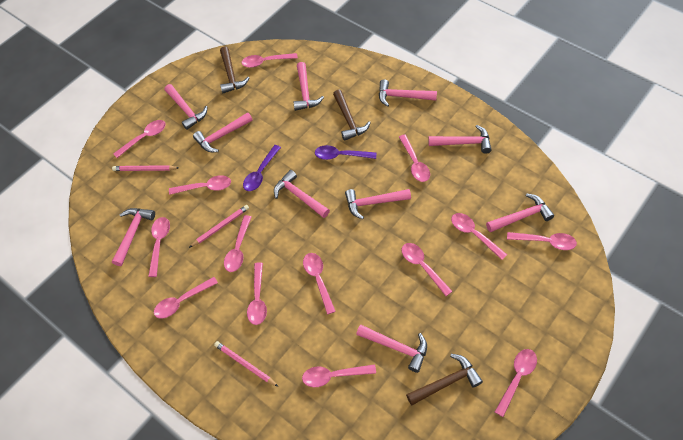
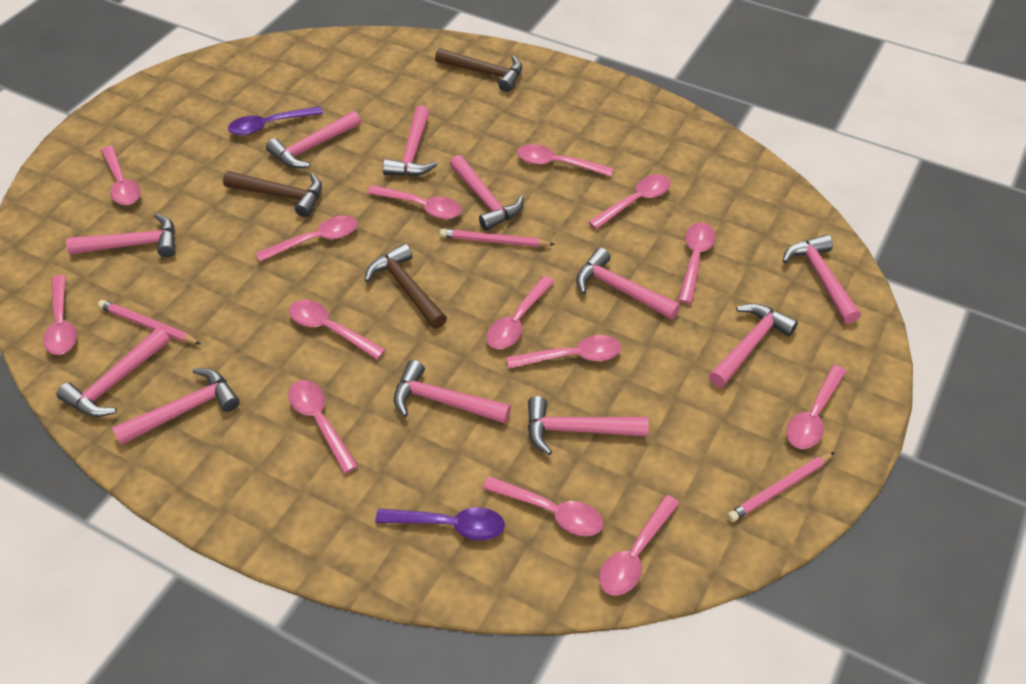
pink hammer: [112,208,155,266] [165,84,207,130] [193,112,253,152] [274,170,330,218] [293,62,324,111] [345,189,411,219] [356,325,427,373] [379,79,437,107] [428,125,492,154] [486,193,554,232] = 10 -> [56,328,170,417] [66,213,175,257] [112,368,240,445] [266,111,361,168] [383,106,437,176] [394,360,511,424] [450,155,524,231] [528,396,649,455] [576,248,680,320] [709,303,798,387] [782,234,861,324] = 11

